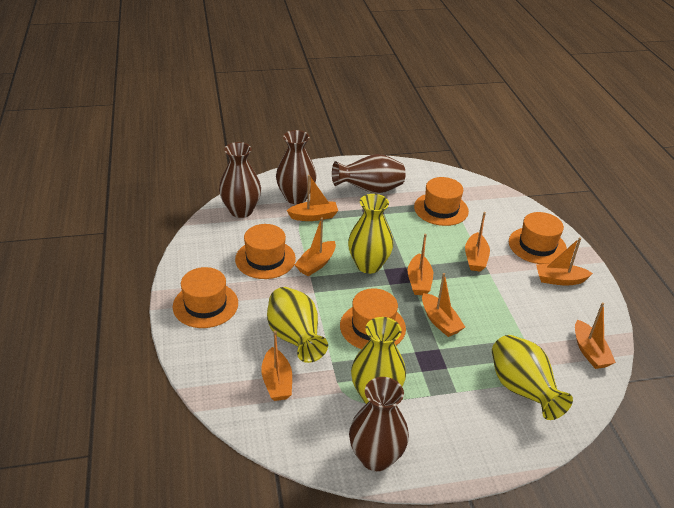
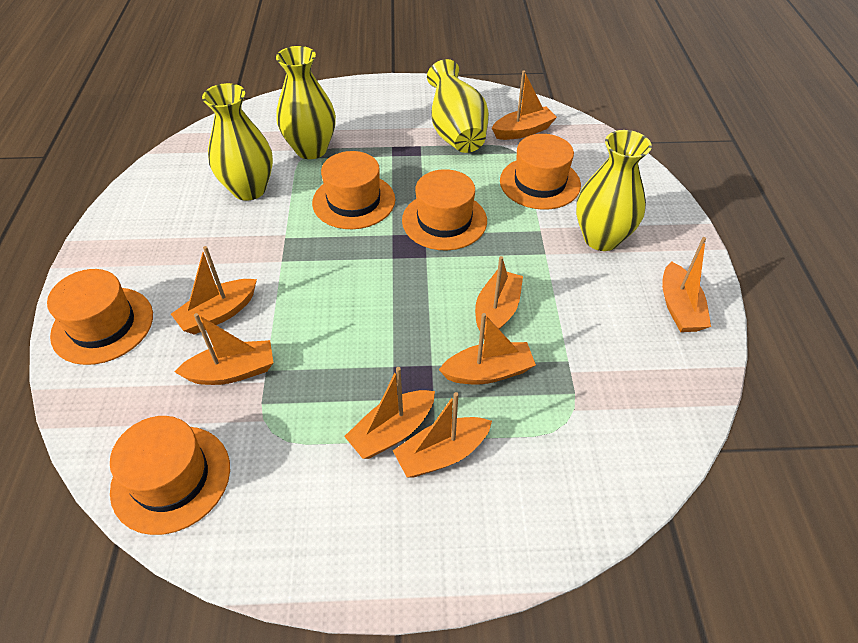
brown vase: [219,142,261,218] [276,130,317,204] [332,154,406,194] [349,377,409,471] = 4 -> none = 0

